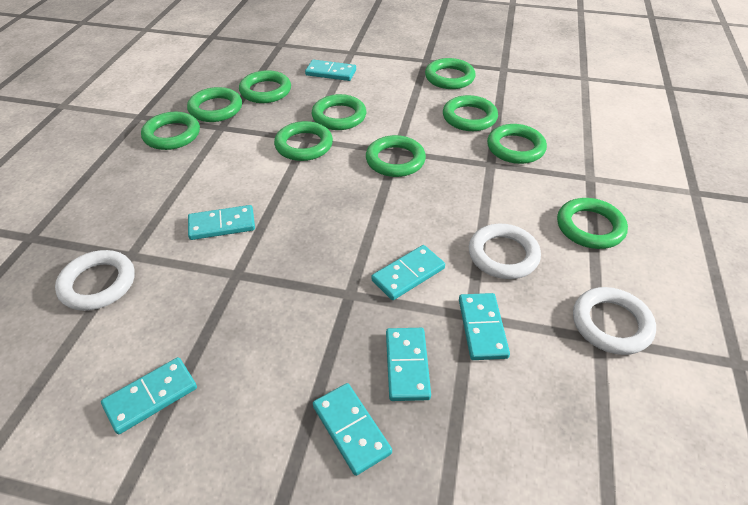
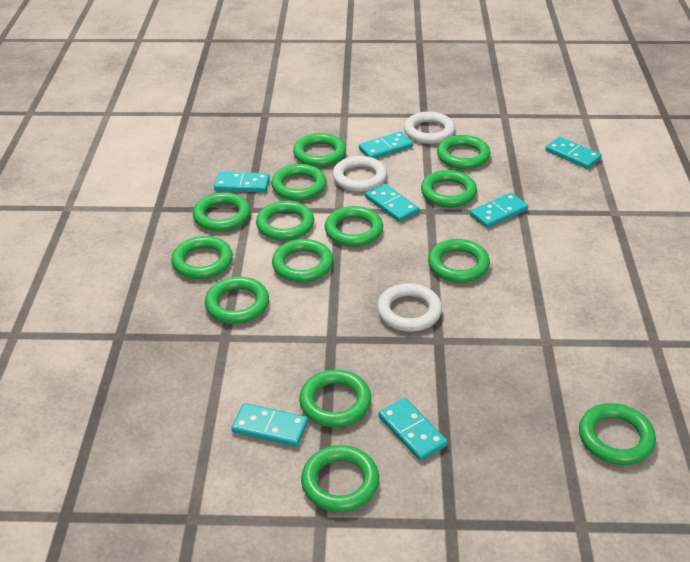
green ring: [141,112,200,150] [187,87,242,122] [239,70,291,103] [274,121,333,161] [312,94,366,130] [366,135,426,177] [425,58,476,89] [443,95,498,131] [487,124,547,164] [557,198,628,249] = 10 -> [171,236,233,279] [193,192,251,232] [205,277,269,324] [256,201,314,241] [271,164,327,201] [272,239,333,283] [293,133,346,167] [299,370,371,427] [301,445,379,512] [324,206,383,247] [421,170,477,207] [428,239,490,283] [437,135,490,169] [579,403,656,465] = 14

